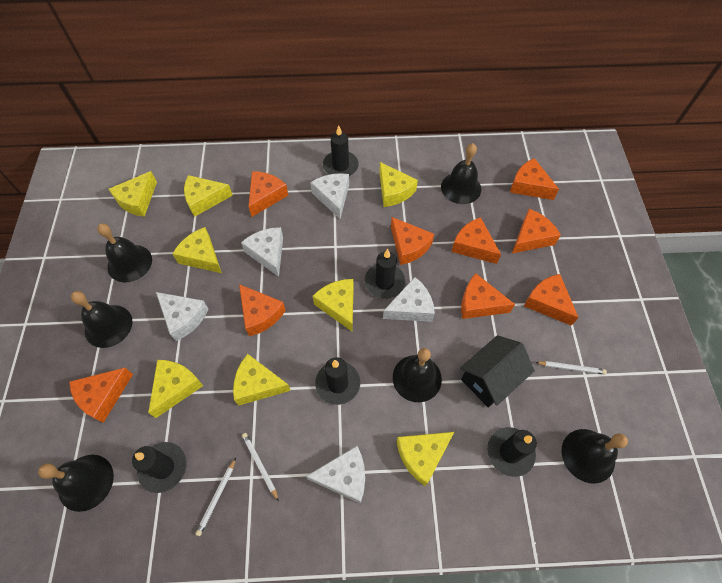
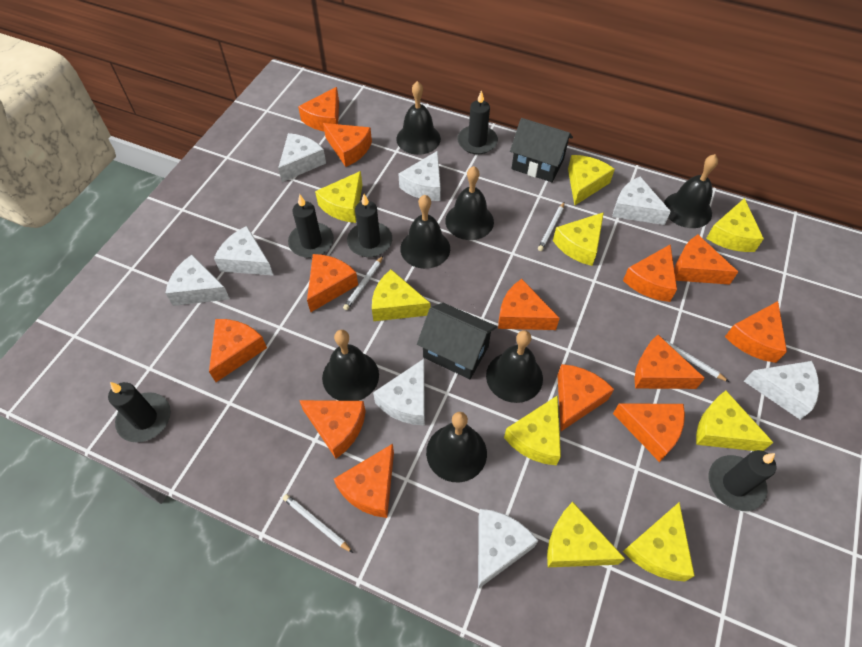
black bell: [38,455,114,512] [71,291,132,348] [97,224,152,282] [393,348,442,402] [441,143,481,204] [561,429,628,484] = 6 -> [322,330,379,401] [396,81,441,155] [400,195,450,269] [426,412,487,483] [445,166,494,240] [486,330,543,403] [664,154,718,228] = 7
black house: [460,335,535,408] = 1 -> [417,303,497,379] [510,118,573,182] = 2
orange cheese: [69,368,133,423] [239,284,286,336] [248,171,288,217] [391,217,434,265] [451,217,501,264] [461,273,515,319] [510,158,559,200] [512,209,561,253] [524,274,579,326] = 9 -> [209,319,267,382] [298,87,339,131] [299,400,366,459] [307,254,358,313] [323,123,372,167] [334,444,394,518] [498,279,560,330] [557,364,614,431] [613,403,685,462] [623,244,677,302] [634,335,705,389] [674,235,738,285] [725,301,787,363] = 13
white cheese: [156,292,208,341] [241,227,283,277] [306,446,365,504] [310,173,349,219] [383,277,435,322] = 5 -> [165,255,230,306] [214,226,274,276] [278,133,326,182] [373,359,425,426] [399,151,441,201] [478,509,538,589] [612,177,671,225] [744,361,819,420] = 8
white pencil: [195,458,236,536] [242,433,279,501] [535,361,607,374] = 3 -> [283,494,353,553] [343,256,383,310] [538,202,565,251] [662,338,729,382] = 4
yellow cheese: [109,171,157,217] [148,360,203,418] [173,227,222,273] [184,175,233,217] [233,354,291,406] [313,279,354,331] [379,162,418,207] [396,432,454,486] = 8 -> [315,171,362,223] [372,269,430,321] [504,395,561,466] [547,502,625,567] [553,212,604,266] [568,155,615,205] [623,502,695,581] [696,391,774,451] [706,198,764,252] = 9

